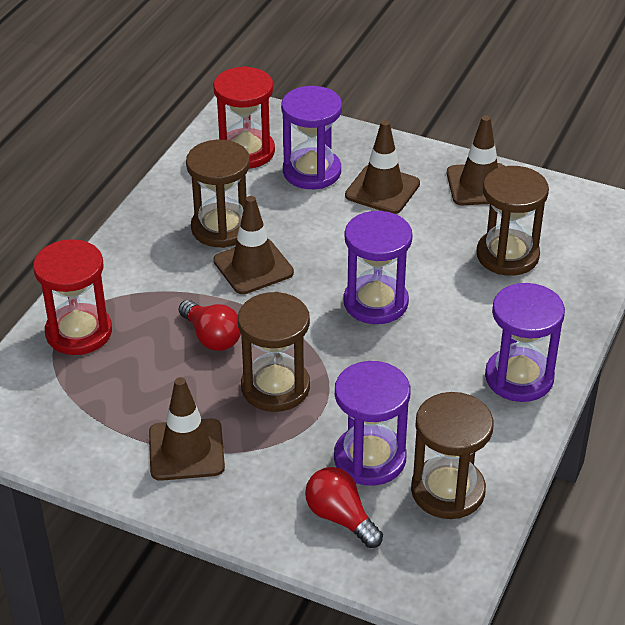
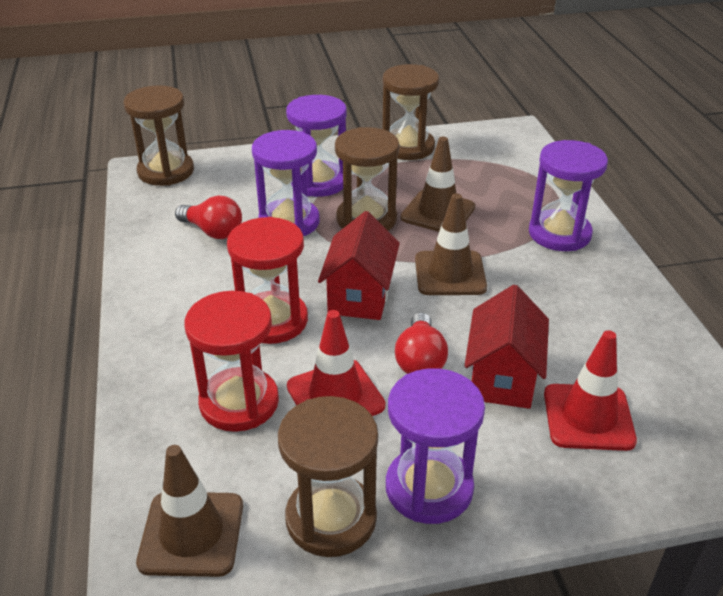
brown traffic cone: [149,377,225,481] [213,196,294,294] [345,120,420,214] [447,115,504,205] = 4 -> [136,445,243,577] [401,137,475,232] [415,194,487,295] = 3
red house: none = 0 -> [318,211,400,320] [464,285,549,409] = 2
red traffic cone: none = 0 -> [287,310,386,416] [544,330,637,451] = 2

